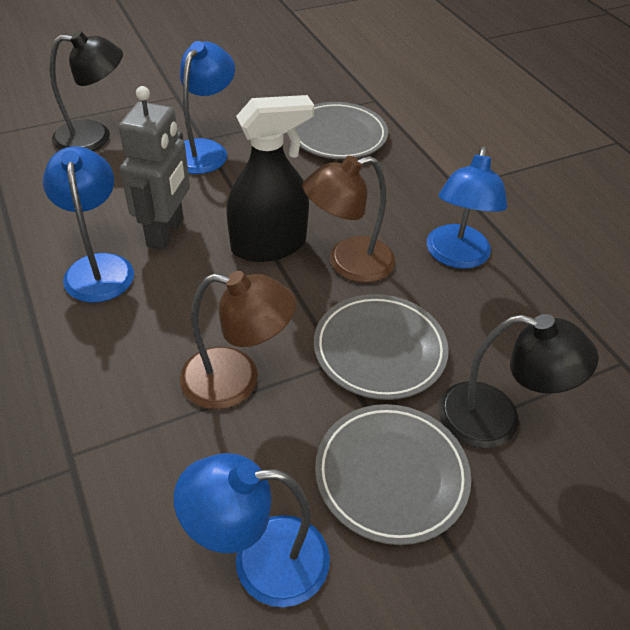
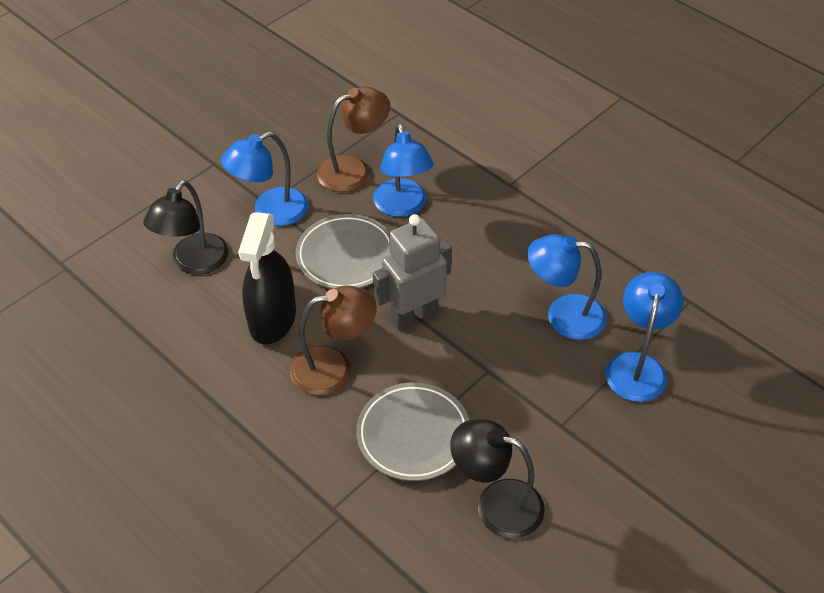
grey plate: [295,102,388,159] [314,294,449,400] [315,404,471,545] = 3 -> [295,214,390,289] [356,382,469,481] = 2

